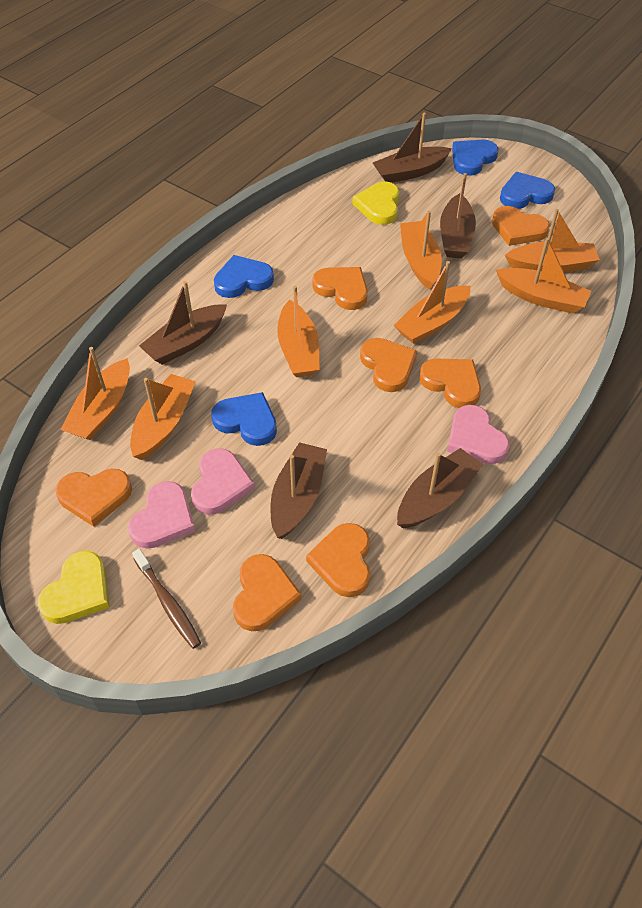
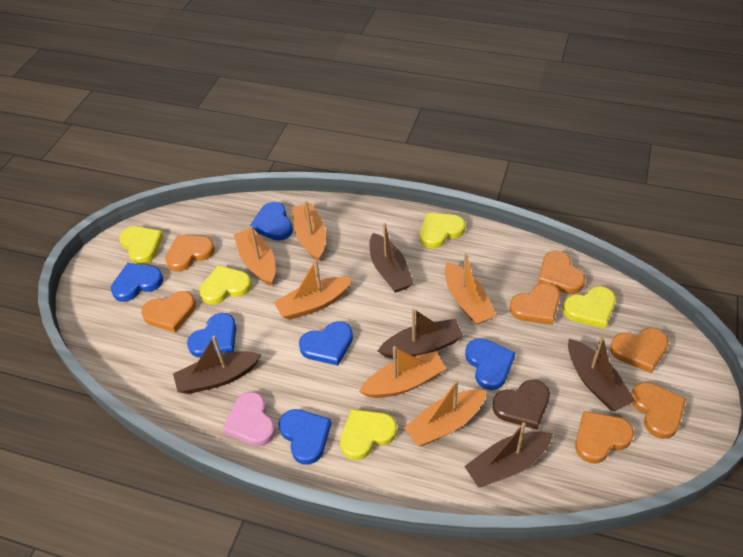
blue heart: [211,392,277,446] [214,255,274,298] [452,140,498,176] [500,172,555,209] = 4 -> [111,263,163,302] [187,313,236,358] [250,202,293,241] [279,409,331,465] [299,321,353,366] [465,338,515,390] = 6
brown heart: none = 0 -> [493,380,550,429] = 1
brown toothbrush: [132,549,201,649] = 1 -> none = 0
orange boat: [60,347,130,440] [130,374,196,460] [277,286,320,377] [394,261,470,344] [400,211,442,290] [496,238,592,314] [505,209,600,272] = 7 -> [234,226,275,286] [274,259,353,320] [292,201,326,262] [359,346,446,398] [404,380,487,446] [445,253,497,325] = 6
pink heart: [128,481,195,549] [191,448,255,515] [447,405,510,464] = 3 -> [222,392,276,446] = 1
yellow heart: [38,551,110,624] [352,181,400,225] = 2 -> [119,226,163,264] [199,265,252,305] [340,409,397,460] [420,213,465,249] [563,286,616,329] = 5

